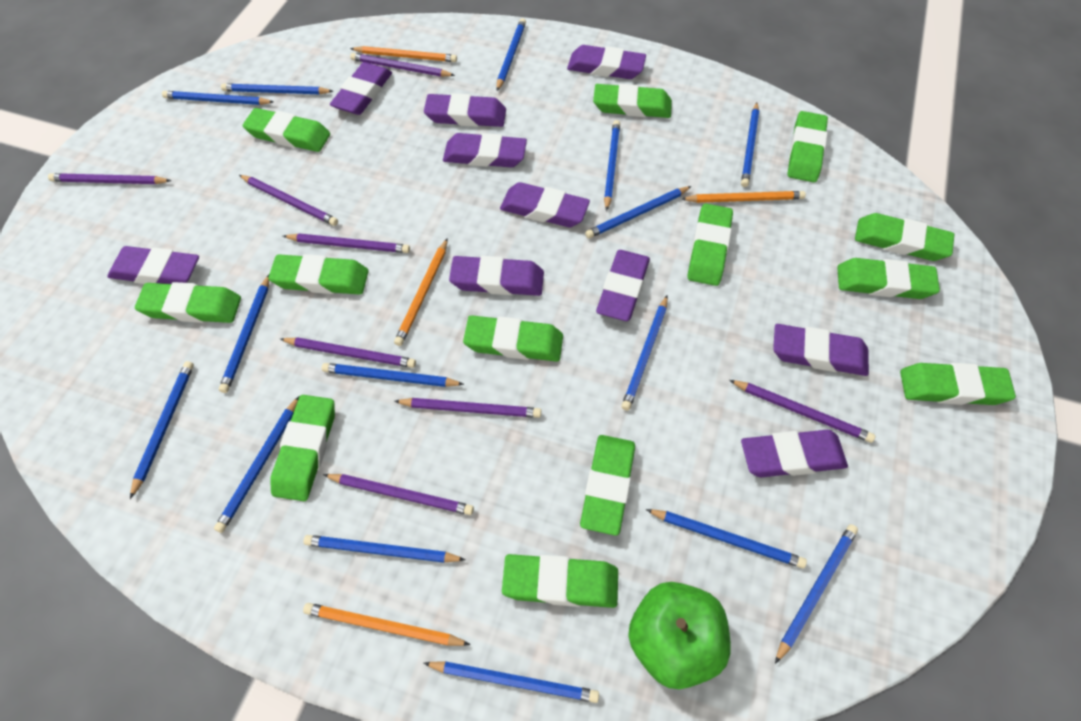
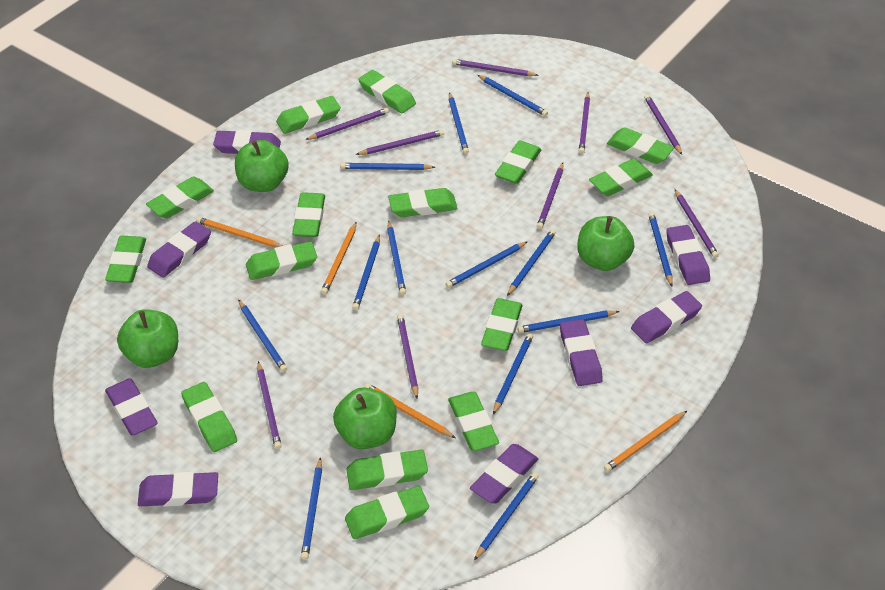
blue pencil: [130,361,194,499] [162,91,273,105] [214,396,299,533] [219,275,269,393] [221,83,333,94] [304,535,466,563] [322,363,464,387] [423,661,599,703] [496,18,526,91] [585,186,692,238] [604,120,620,211] [621,296,668,411] [646,509,807,568] [741,102,759,187] [775,524,858,664] = 15 -> [238,299,287,372] [301,457,322,560] [340,163,435,170] [352,235,380,310] [387,220,406,295] [445,241,528,288] [449,92,469,154] [474,472,539,560] [478,75,548,116] [493,333,533,415] [507,229,556,296] [518,310,620,333] [649,212,673,287] = 13
green apple: [628,582,731,689] = 1 -> [117,309,178,368] [235,140,289,192] [333,387,397,449] [577,216,634,271] = 4
green eraser: [135,282,241,323] [243,108,330,152] [268,254,369,295] [270,395,335,501] [463,315,563,362] [502,554,618,608] [580,435,635,536] [593,84,672,118] [688,203,733,286] [788,111,828,182] [837,258,940,299] [855,213,954,261] [900,363,1016,405] = 13 -> [105,236,146,283] [146,177,214,219] [181,382,237,452] [246,241,317,280] [276,96,341,134] [292,192,325,237] [345,486,429,539] [346,449,428,490] [358,70,416,113] [388,188,458,217] [448,392,499,451] [481,298,523,351] [495,140,541,184] [589,158,653,196] [607,127,674,164] = 15
purple eraser: [108,246,199,284] [330,62,392,115] [424,93,506,127] [443,133,527,167] [449,256,544,296] [500,182,590,227] [567,45,646,79] [596,250,650,321] [741,430,848,477] [773,324,869,376] = 10 -> [105,378,158,435] [138,472,218,507] [147,221,211,278] [213,130,281,154] [470,444,538,504] [560,319,603,386] [631,291,702,343] [666,225,710,285] = 8
purple pencil: [48,173,172,184] [239,175,338,226] [280,337,416,368] [283,233,410,253] [323,474,474,515] [350,53,455,77] [394,398,541,418] [729,380,875,443] = 8 -> [257,361,282,449] [305,108,389,140] [355,130,444,155] [397,314,418,398] [452,59,538,76] [537,163,563,229] [579,92,590,154] [644,94,682,155] [675,189,719,258] = 9

